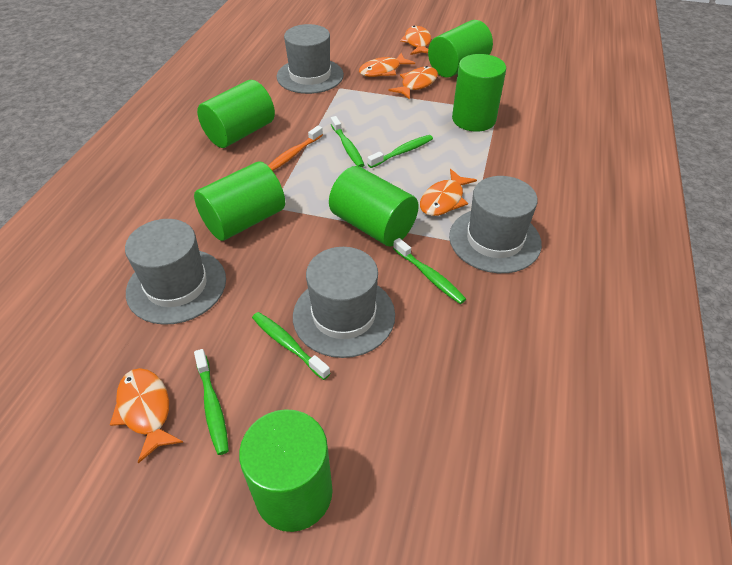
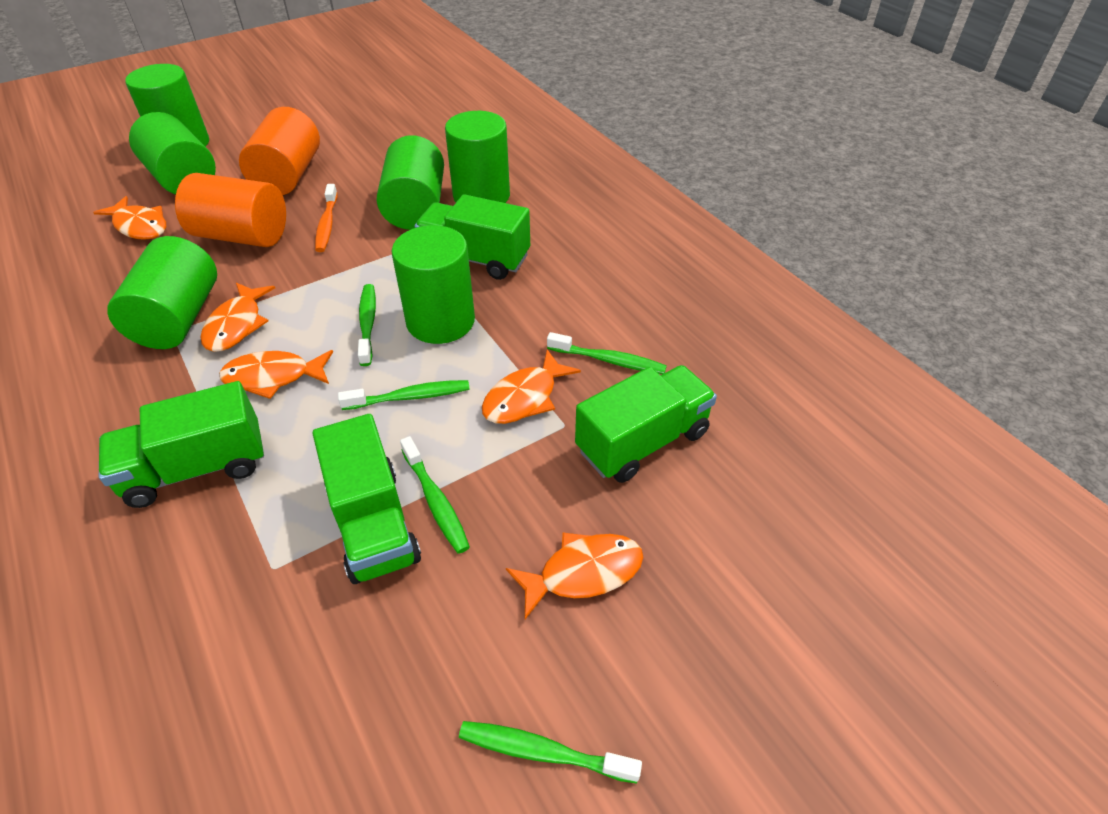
green truck: none = 0 -> [99,381,264,508] [313,414,421,584] [414,194,530,280] [575,365,717,483] = 4
grey hat: [125,219,226,325] [277,24,344,94] [293,247,395,358] [449,176,542,273] = 4 -> none = 0
orange cylinder: none = 0 -> [175,173,286,247] [239,107,320,195] = 2

